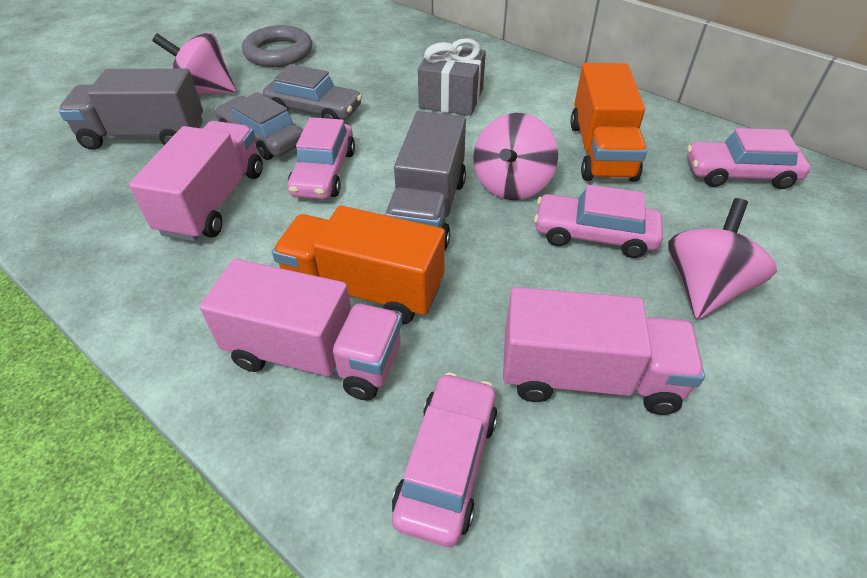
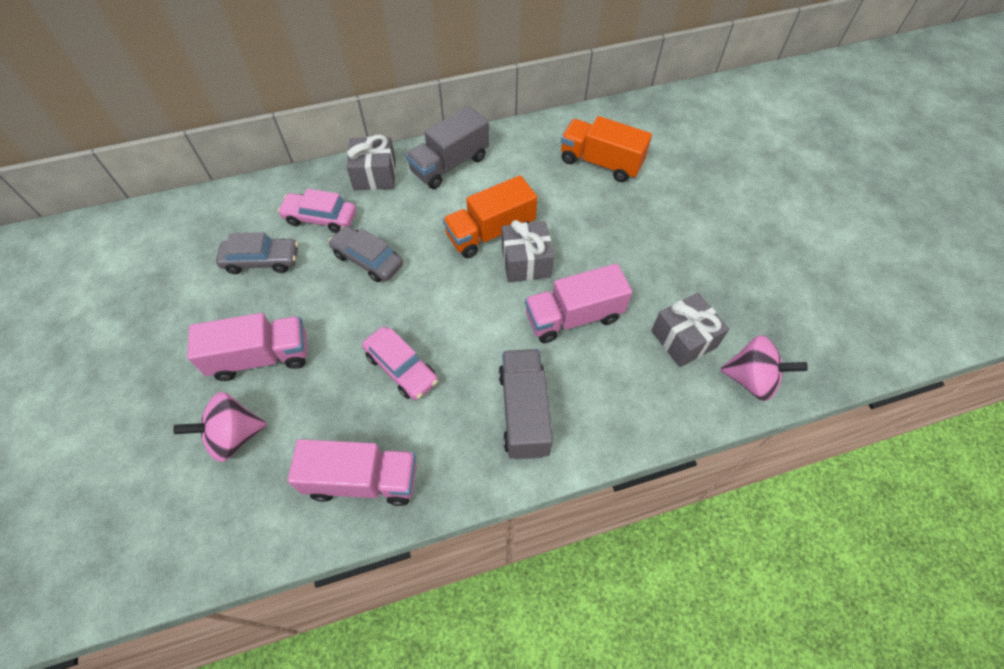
grey gift: [418,38,486,116] = 1 -> [346,135,396,190] [502,220,554,282] [651,293,729,367] = 3
grey ring: [242,25,312,67] = 1 -> none = 0
pink car: [287,117,355,199] [392,372,498,547] [534,185,663,258] [687,128,810,189] = 4 -> [277,189,356,233] [362,326,438,400] = 2
pink spinning top: [152,33,237,94] [473,113,558,200] [668,198,777,319] = 3 -> [173,392,267,462] [720,335,808,401] = 2

